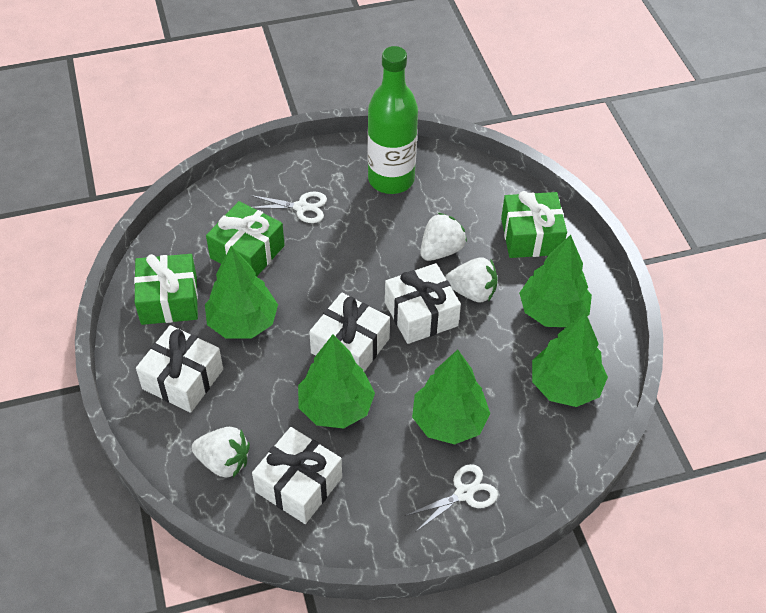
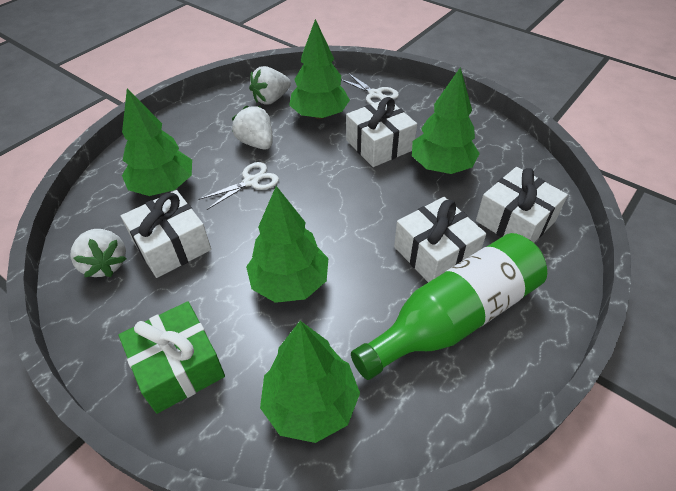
green gift: [134,254,198,325] [206,201,285,277] [501,191,567,258] = 3 -> [119,301,225,414] = 1

